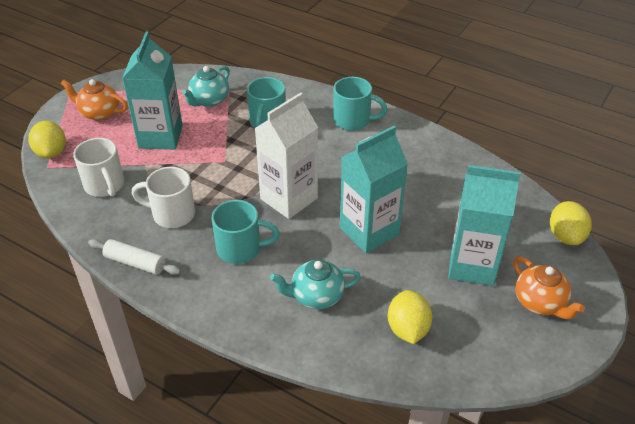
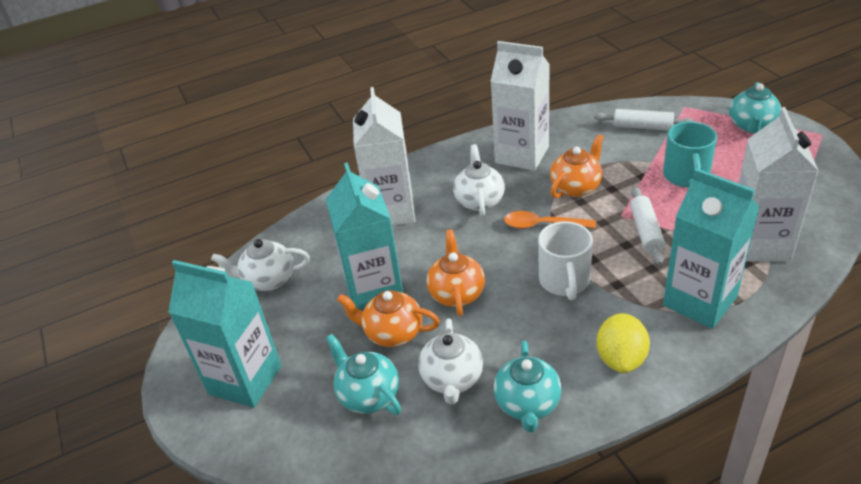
orange spoon: none = 0 -> [504,211,596,229] = 1
orange teapot: [61,79,128,121] [513,256,585,320] = 2 -> [337,290,440,347] [427,230,485,316] [550,134,604,198] = 3
turquoise mug: [212,200,280,264] [247,77,286,128] [333,77,388,131] = 3 -> [663,121,717,188] = 1
turquoise teapot: [182,66,230,107] [270,260,361,309] = 2 -> [326,334,401,415] [493,340,562,432] [729,82,781,134] = 3
white carton: [255,92,318,219] = 1 -> [353,87,415,226] [490,41,550,171] [738,107,819,262] = 3
white mug: [73,138,124,197] [132,167,195,228] = 2 -> [538,221,593,300] = 1
white rolling pin: [88,239,181,275] = 1 -> [594,109,695,131] [630,187,665,265] = 2
white teapot: none = 0 -> [211,239,310,291] [418,318,483,404] [453,144,505,216] = 3
yellow lemon: [28,121,66,159] [388,290,432,344] [550,201,592,245] = 3 -> [596,313,650,373] = 1

